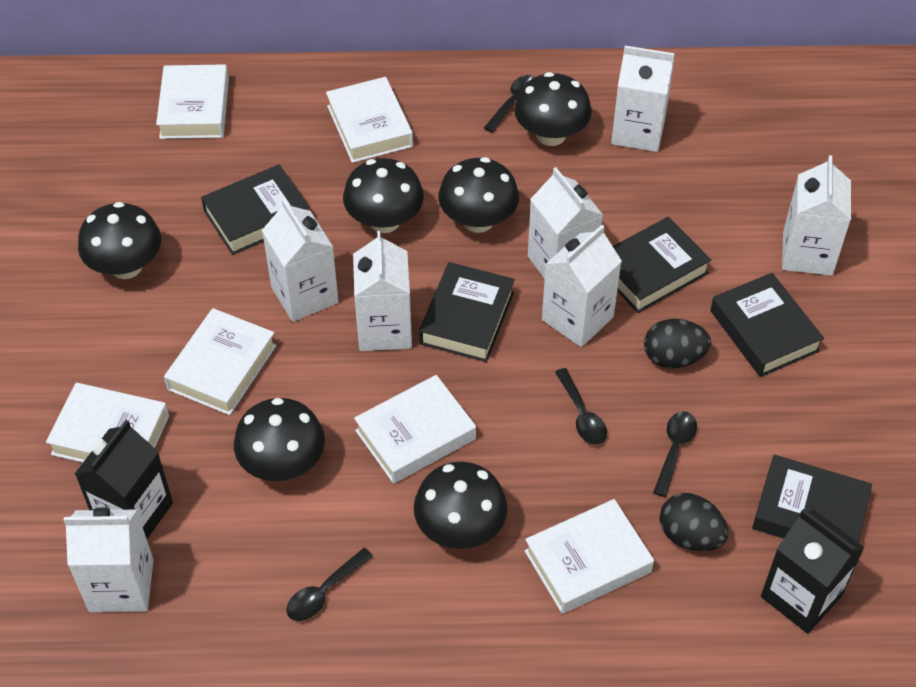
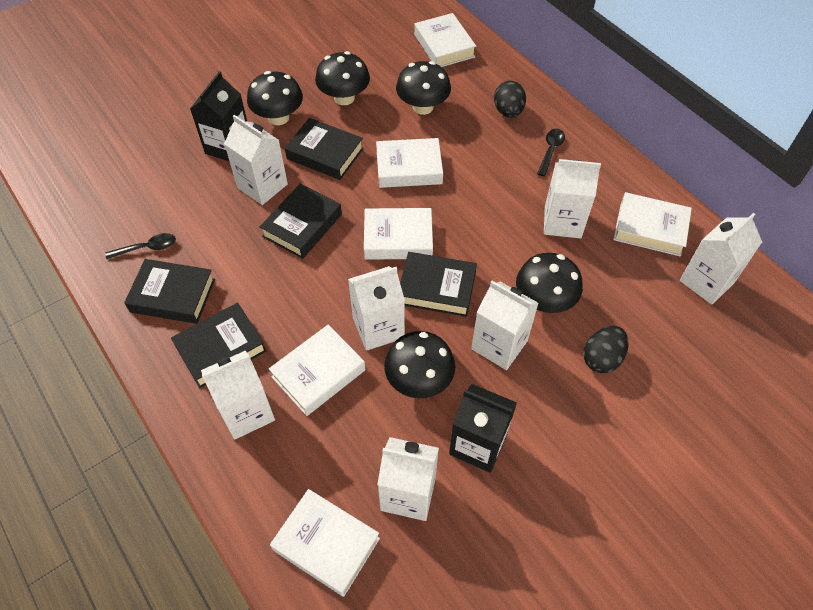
black mushroom: [78,202,161,279] [234,398,325,481] [343,158,424,233] [414,462,507,549] [438,157,519,233] [514,72,591,146] = 6 -> [247,71,303,125] [315,51,370,105] [384,331,455,398] [396,61,451,115] [516,253,583,313] = 5
black spoon: [286,548,373,621] [484,75,535,133] [555,368,607,445] [653,411,697,497] = 4 -> [105,233,176,259] [537,129,565,177] = 2

